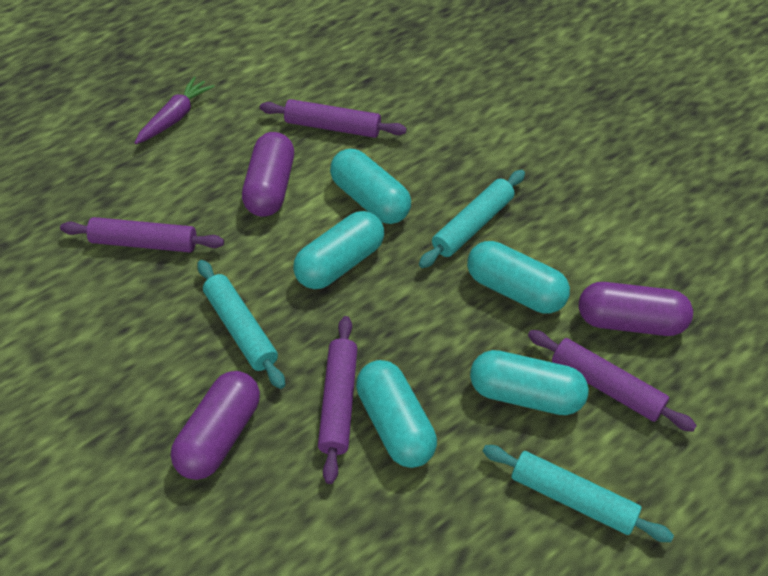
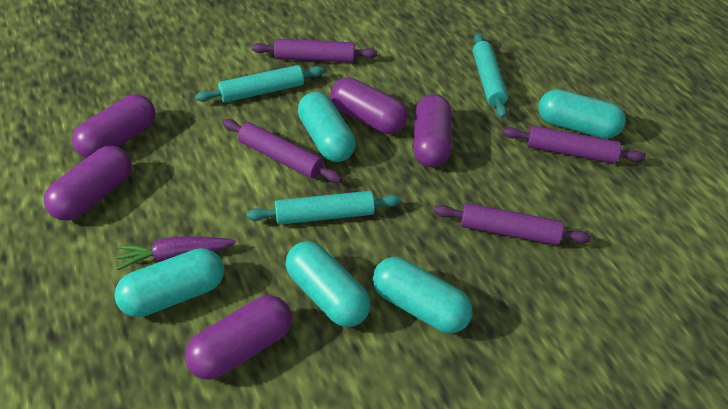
purple capsule: [171,371,260,480] [242,132,294,217] [579,282,693,336] = 3 -> [44,146,132,221] [72,94,156,158] [185,295,292,380] [330,77,408,134] [413,94,451,167] = 5

